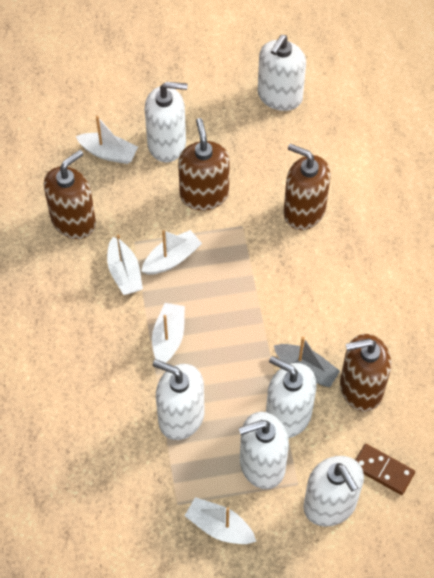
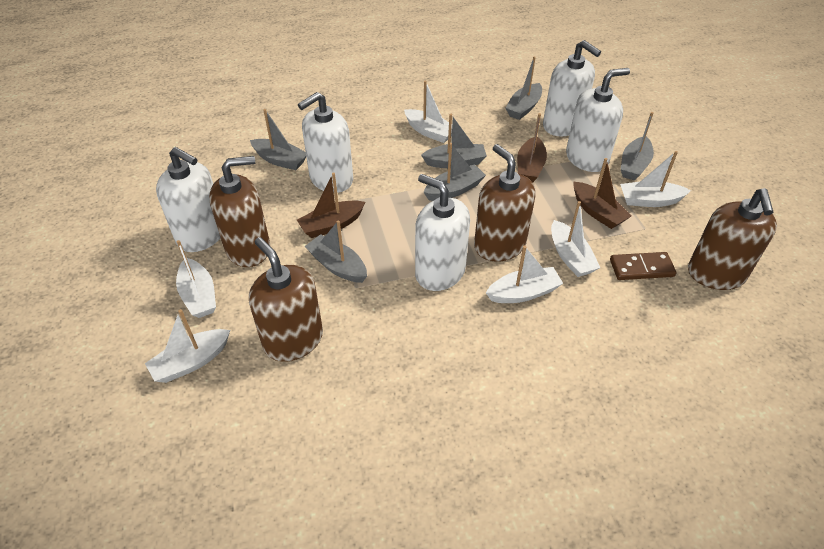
brown boat: none = 0 -> [297,173,365,238] [517,113,547,183] [574,158,631,229] = 3
grey boat: [274,336,340,387] = 1 -> [250,109,306,170] [305,220,367,283] [421,114,487,168] [423,143,486,201] [505,56,542,120] [621,112,654,180] = 6
white boat: [76,116,138,164] [107,234,143,295] [142,230,202,275] [152,303,185,363] [185,497,256,544] = 5 -> [145,309,230,383] [176,240,216,318] [404,81,452,143] [486,246,563,303] [551,201,600,277] [620,151,691,207] = 6
white soap dispenser: [144,82,188,162] [153,359,205,440] [239,412,289,489] [258,35,306,111] [266,356,317,438] [303,456,364,527] = 6 -> [156,147,221,252] [298,92,353,193] [415,174,470,291] [543,40,601,136] [566,68,630,172] = 5

